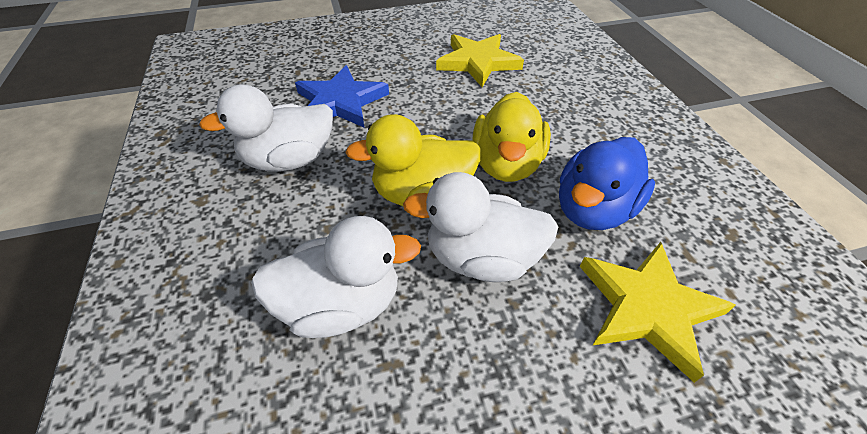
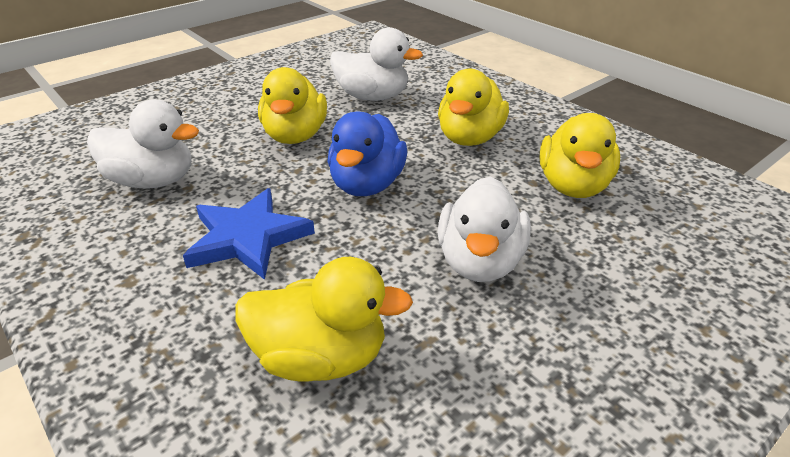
yellow duck: [345,114,481,206] [472,92,551,182] = 2 -> [235,257,413,382] [258,67,327,144] [438,69,509,146] [540,113,620,198] = 4
yellow star: [436,34,524,87] [580,242,736,383] = 2 -> none = 0

